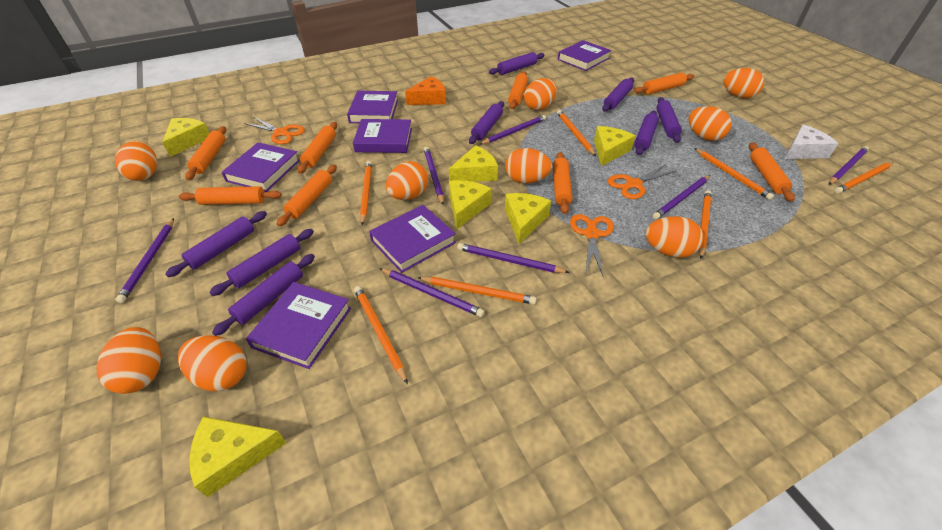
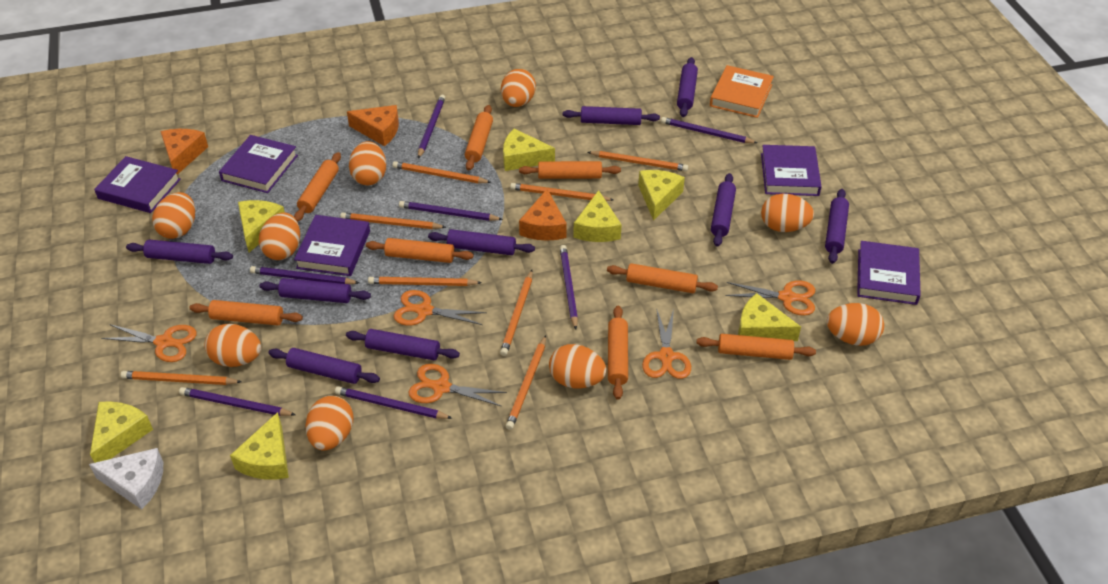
orange book: none = 0 -> [710,65,774,118] = 1
orange cheese: [405,76,446,105] = 1 -> [160,129,208,175] [347,105,399,146] [519,189,567,241] = 3
orange pencil: [354,286,408,384] [360,161,372,225] [417,277,536,304] [557,110,596,156] [694,148,774,200] [698,190,712,259] [834,162,894,194] = 7 -> [121,371,242,385] [340,212,446,229] [368,277,482,286] [393,161,492,183] [500,270,533,356] [506,335,546,430] [510,183,614,201] [588,151,688,171] = 8
orange scissors: [244,117,305,144] [570,214,614,277] [608,164,677,199] = 3 -> [101,324,197,362] [394,290,487,326] [409,364,507,407] [642,308,691,379] [725,280,815,316] = 5
purple book: [221,142,300,192] [246,282,351,369] [347,91,398,123] [353,119,412,153] [369,205,456,273] [558,40,611,71] = 6 -> [94,156,181,213] [219,135,298,193] [294,215,370,276] [761,145,822,196] [857,241,921,305] = 5
purple rolling pin: [165,211,267,277] [209,229,314,296] [212,254,315,336] [469,101,504,144] [489,52,545,75] [602,77,634,112] [634,111,659,155] [656,97,682,143] = 8 -> [126,240,233,264] [259,278,371,303] [268,348,380,384] [346,329,460,360] [428,229,535,255] [563,106,660,125] [677,57,698,117] [711,173,736,247] [825,189,849,264] = 9
yellow cheese: [162,118,210,157] [189,416,286,497] [449,145,498,182] [449,180,492,229] [505,193,551,244] [594,126,635,166] = 6 -> [90,401,153,463] [230,412,289,480] [238,200,285,252] [503,129,555,171] [573,190,622,242] [638,170,685,221] [738,293,801,341] = 7

